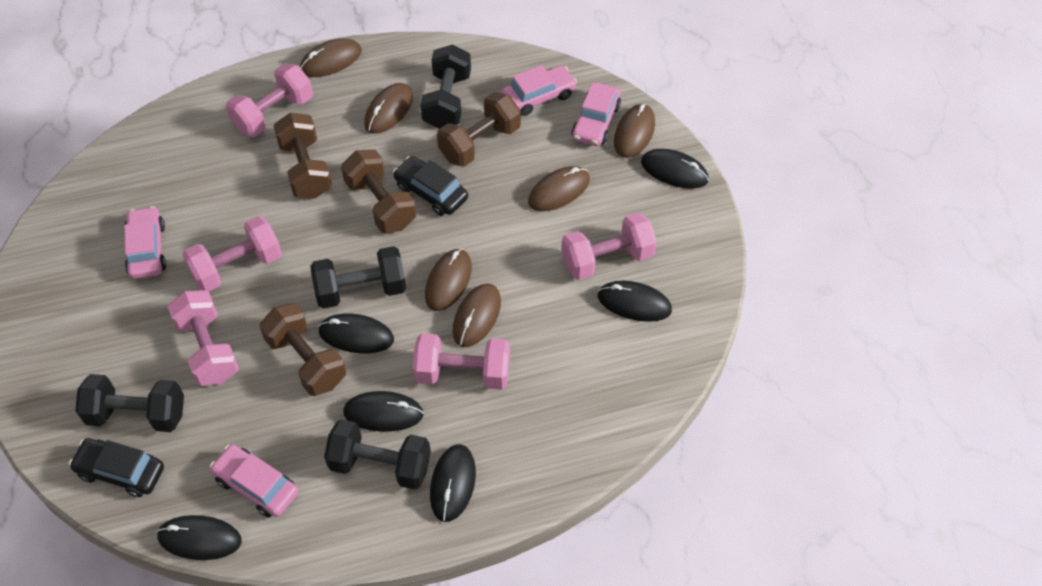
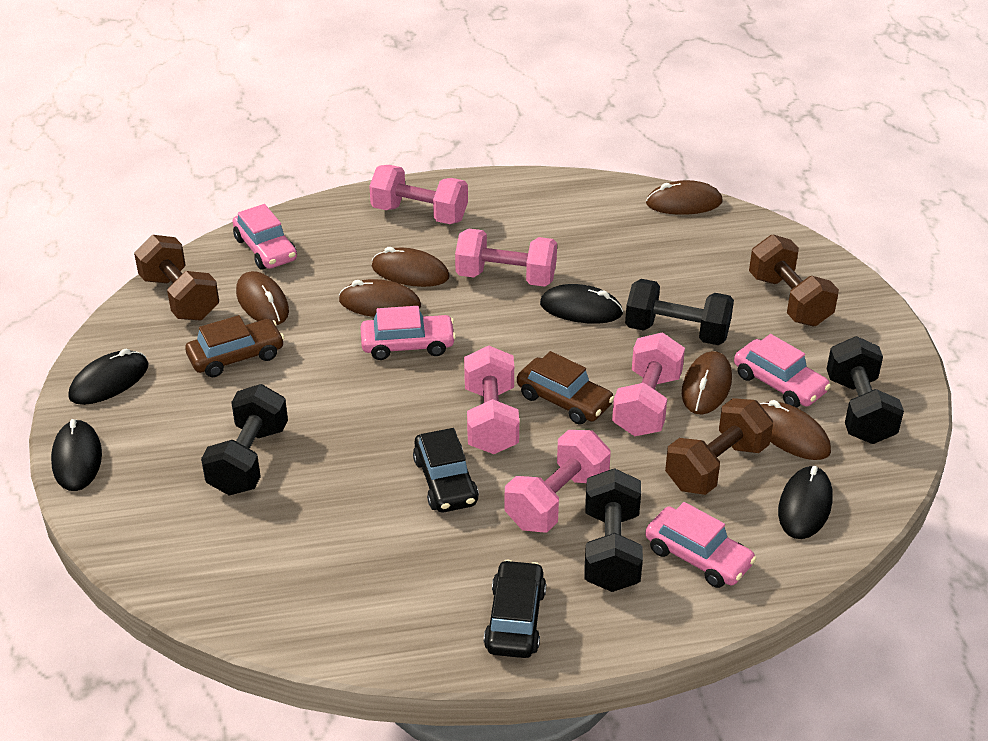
black mouse: [156,515,242,560] [318,314,394,353] [343,391,424,432] [430,444,476,522] [598,281,672,322] [641,149,709,189] = 6 -> [51,419,102,491] [68,349,149,405] [540,284,623,324] [778,466,833,539] = 4
brown car: none = 0 -> [185,315,284,377] [517,351,614,424] = 2
brown dumbbell: [260,303,346,396] [273,113,332,199] [341,149,416,233] [437,92,521,167] = 4 -> [134,235,219,321] [665,398,773,495] [749,235,839,326] = 3

